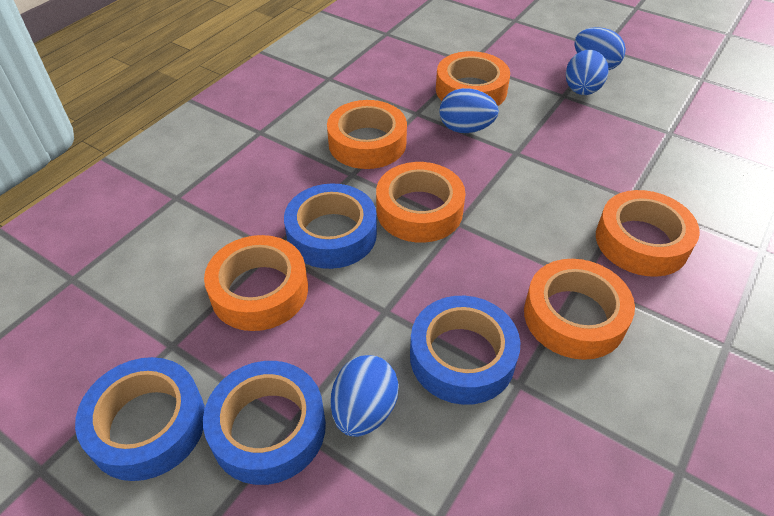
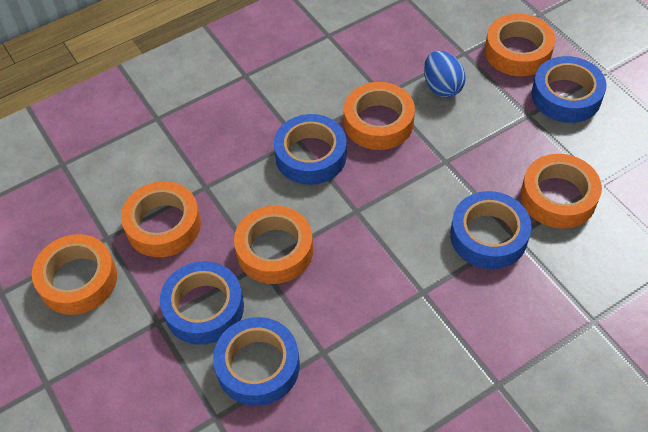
blue egg: [331,355,399,437] [439,88,499,133] [566,50,609,95] [575,27,626,70] = 4 -> [424,51,466,97] = 1
blue tape: [75,357,205,481] [203,361,326,485] [284,183,377,269] [410,296,520,405] = 4 -> [160,261,244,345] [213,317,300,406] [274,114,347,185] [450,191,532,269] [531,56,607,123] = 5

